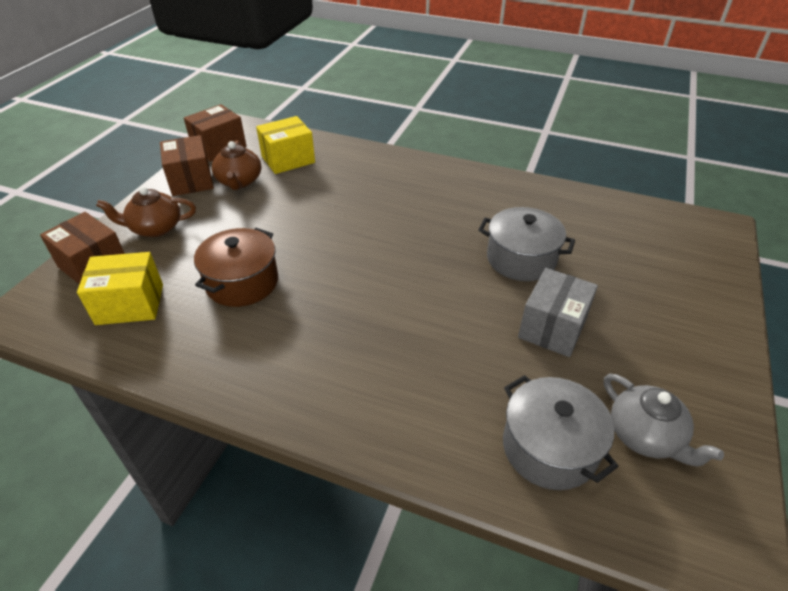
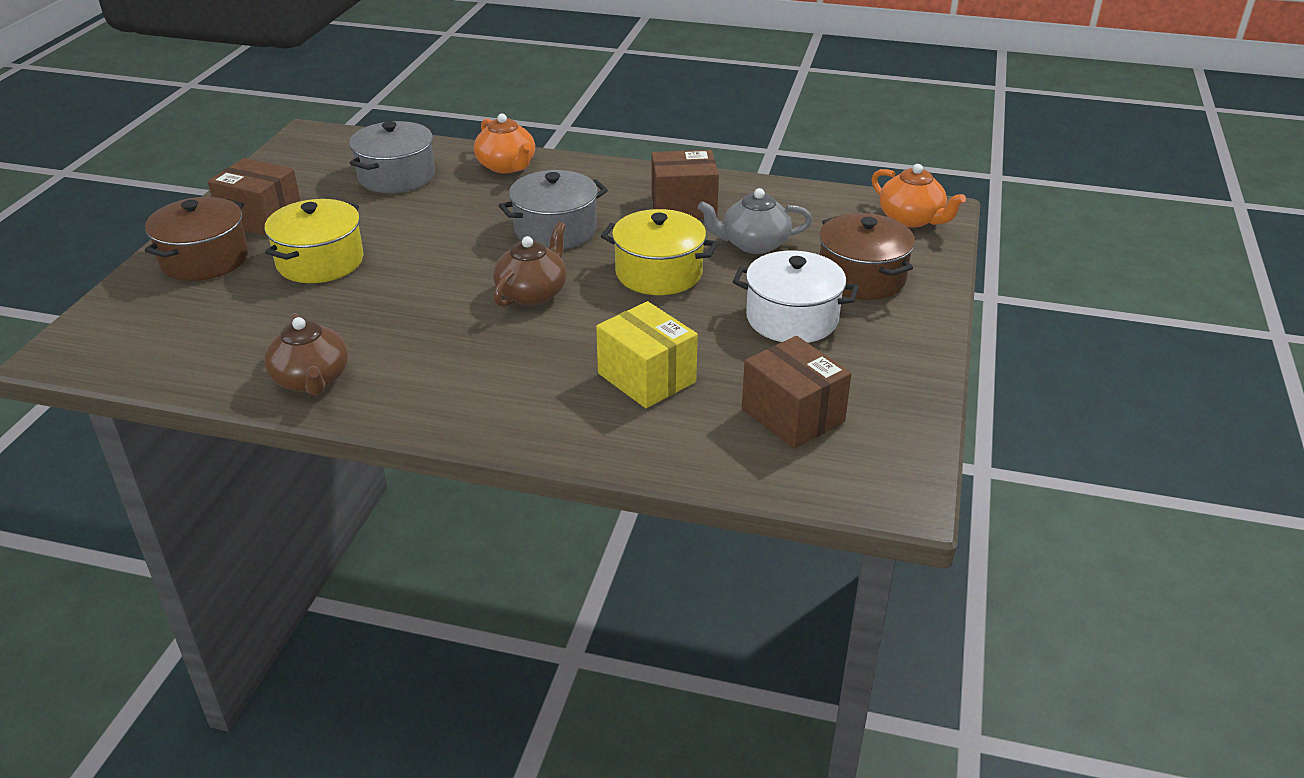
brown pot: [194,228,278,307] = 1 -> [145,197,248,281] [819,213,915,300] = 2
grey box: [518,268,598,357] = 1 -> none = 0
orange teapot: none = 0 -> [474,113,535,173] [872,164,966,228] = 2
white pot: none = 0 -> [733,251,859,343] = 1
yellow box: [77,252,163,325] [256,116,315,174] = 2 -> [596,301,698,408] = 1
yellow pot: none = 0 -> [264,199,364,283] [601,209,718,295] = 2

